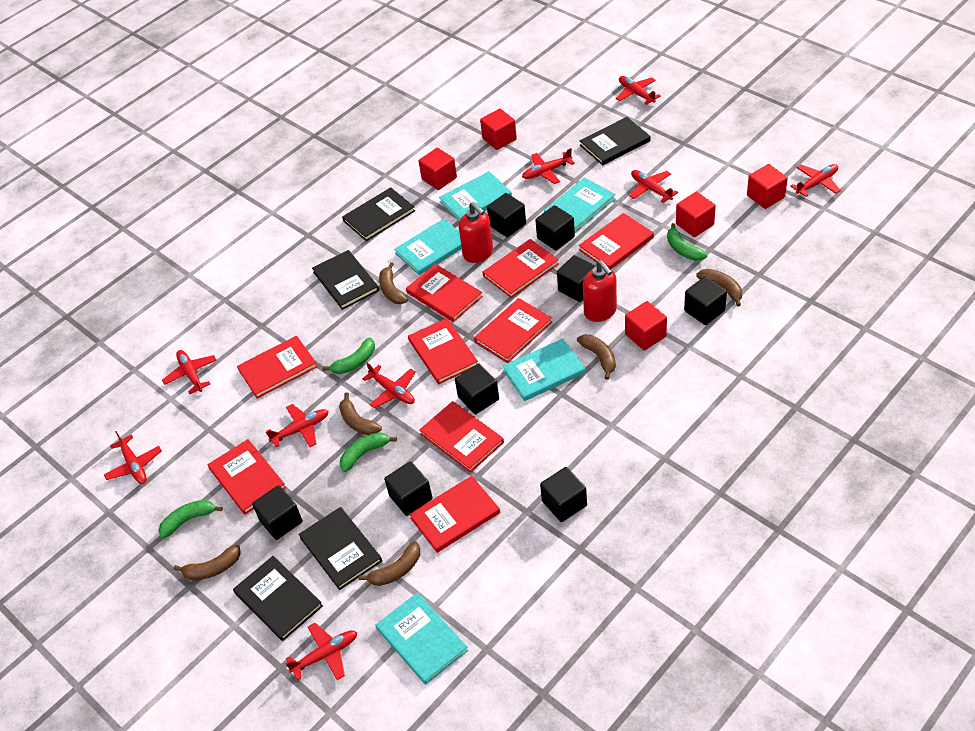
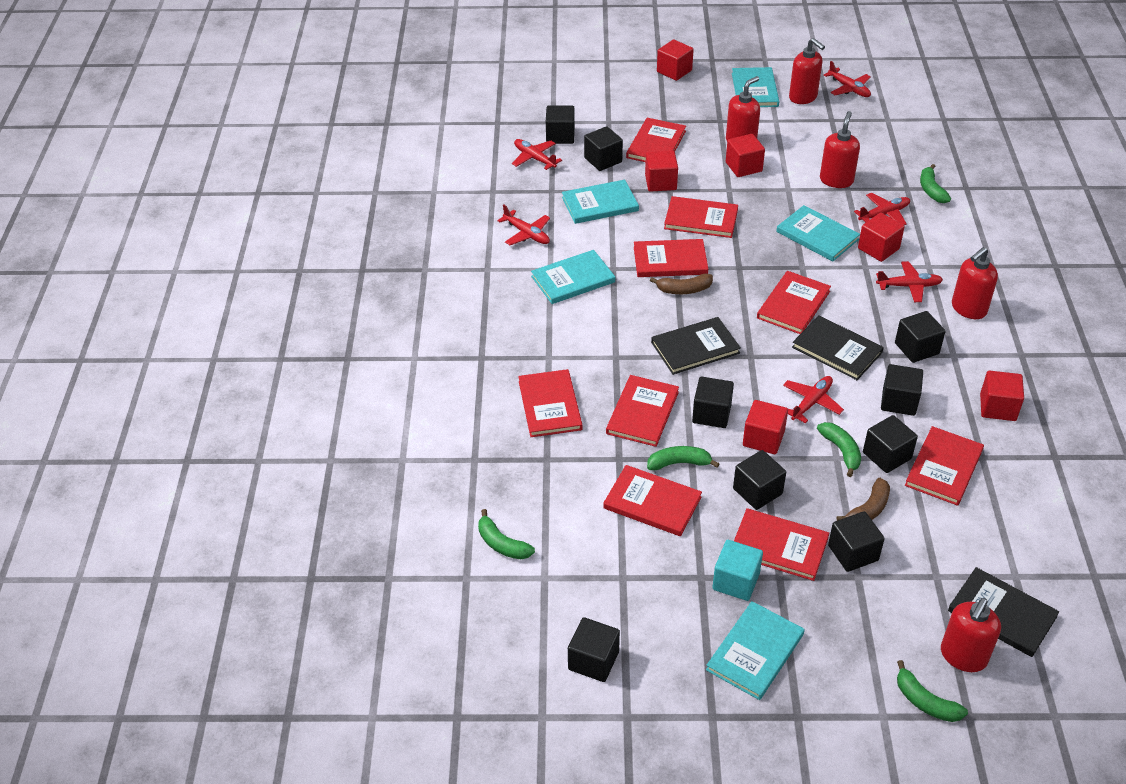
black book: [233,556,323,641] [298,507,382,590] [312,250,379,310] [342,187,415,241] [580,117,651,165] = 5 -> [651,317,741,375] [792,316,884,380] [948,567,1059,657] = 3
black cube: [252,485,303,540] [384,461,433,516] [455,363,499,414] [487,193,526,237] [535,205,575,251] [540,467,587,522] [557,255,596,302] [684,276,727,325] = 8 -> [546,105,575,144] [568,617,620,682] [584,126,623,171] [692,377,734,428] [733,450,786,510] [828,511,885,572] [863,415,918,473] [881,364,923,416] [895,311,946,363] = 9
brown banana: [174,545,241,580] [339,392,382,435] [359,541,420,586] [379,262,408,304] [577,334,616,380] [696,269,742,307] = 6 -> [650,273,713,294] [837,478,890,521] = 2
green banana: [159,500,223,538] [322,338,375,374] [340,432,397,472] [667,223,707,261] = 4 -> [478,509,535,559] [647,446,719,470] [817,422,861,477] [897,660,968,722] [920,164,951,203] = 5
red cube: [418,148,457,190] [480,109,517,150] [625,301,667,351] [676,192,716,237] [747,164,788,209] = 5 -> [645,150,678,192] [657,39,694,81] [726,134,765,177] [743,400,788,454] [858,213,905,262] [980,370,1024,421] = 6
red plane: [104,431,162,484] [162,350,216,394] [266,404,329,447] [285,623,357,681] [362,363,416,408] [522,148,575,184] [616,76,661,105] [629,170,678,203] [790,164,841,197] = 9 -> [497,204,550,245] [512,139,562,170] [783,376,844,423] [824,61,871,97] [854,193,910,225] [876,261,943,302] = 6
red soap dispenser: [459,202,493,263] [583,260,617,322] = 2 -> [726,76,760,141] [789,38,825,104] [820,111,860,188] [941,598,1001,672] [952,247,998,319] = 5
turquoise cube: none = 0 -> [712,540,763,601] = 1

